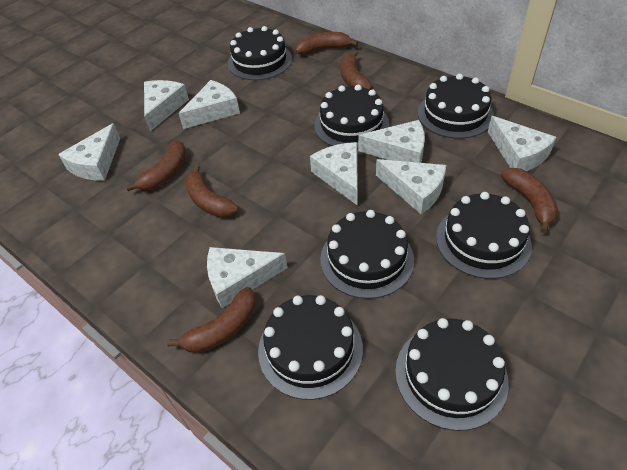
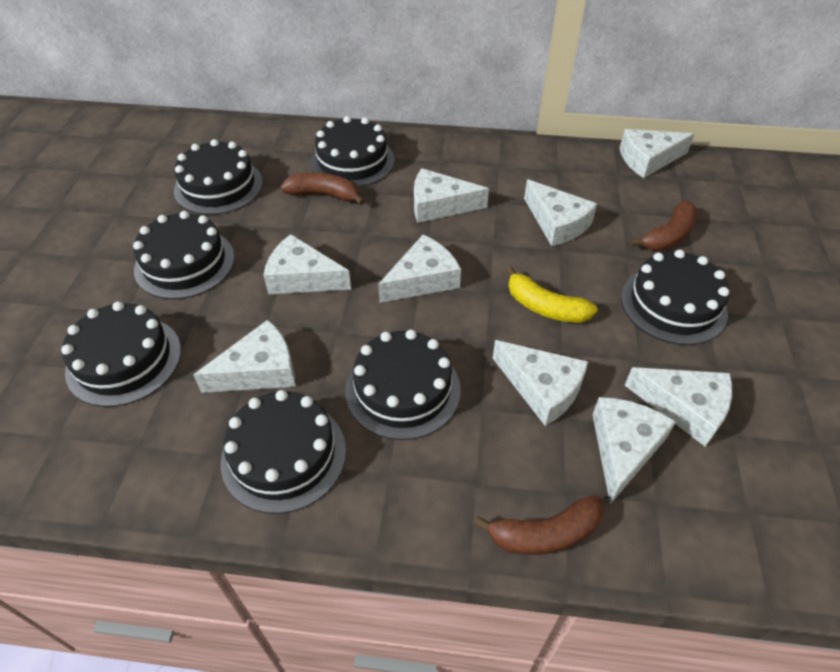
brown banana: [126,141,186,191] [167,287,256,353] [185,165,238,218] [295,32,358,55] [341,50,372,90] [501,168,558,233] = 6 -> [280,173,365,205] [474,495,604,555] [630,200,697,251] = 3
white cheese: [58,123,120,181] [144,80,189,131] [178,80,240,129] [207,247,287,308] [310,142,358,206] [358,120,425,163] [376,159,446,214] [488,116,556,171] = 8 -> [194,320,296,393] [263,234,351,294] [378,235,461,303] [414,168,489,223] [493,340,588,426] [524,179,597,246] [592,397,676,504] [619,129,694,178] [624,367,732,446] = 9
yellow banana: none = 0 -> [506,266,598,323] = 1

